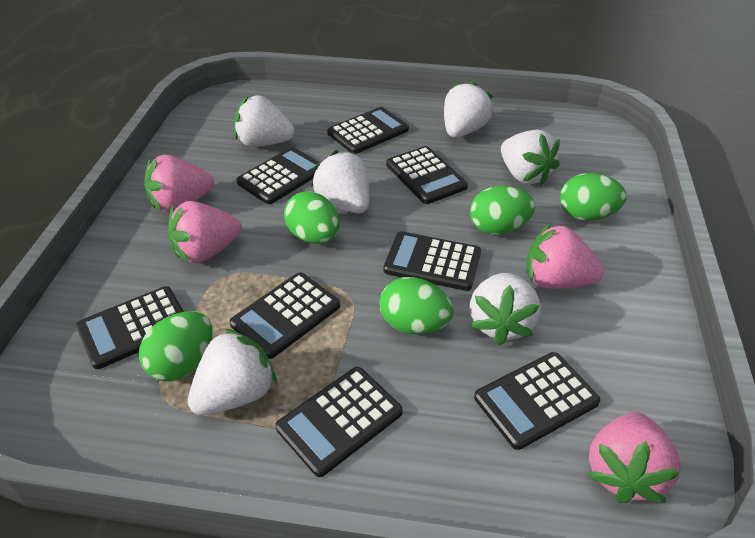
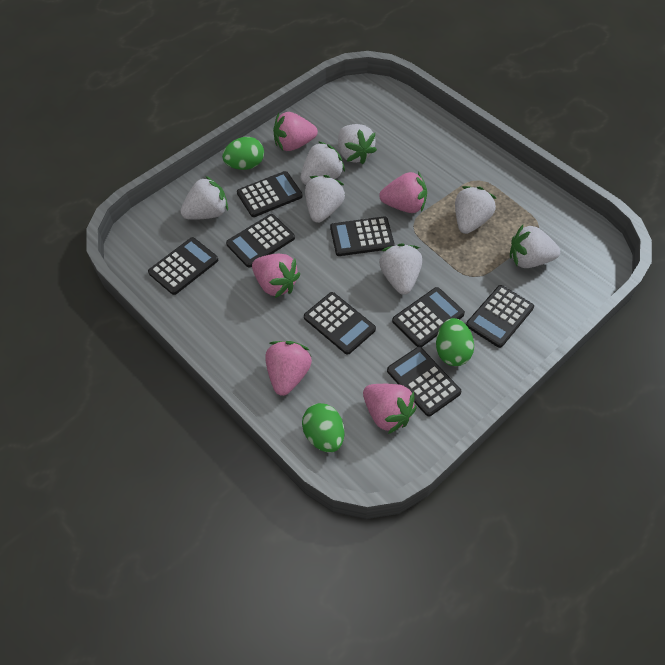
green egg: [139,311,213,381] [284,191,340,244] [380,277,453,334] [470,186,535,235] [560,173,627,220] = 5 -> [222,137,264,170] [302,403,344,453] [436,318,474,366] = 3
pink strawberry: [144,155,214,213] [168,201,242,263] [526,223,604,289] [588,412,680,503] = 4 -> [252,254,300,298] [265,341,312,396] [273,112,318,151] [363,384,417,434] [379,172,427,213] = 5
white strawberry: [188,328,277,415] [234,95,295,147] [311,150,369,214] [444,81,493,138] [470,273,541,345] [501,130,560,186] = 6 -> [180,176,228,220] [301,141,345,185] [305,175,345,223] [338,124,377,164] [379,244,422,295] [455,186,496,234] [510,225,560,268] = 7

